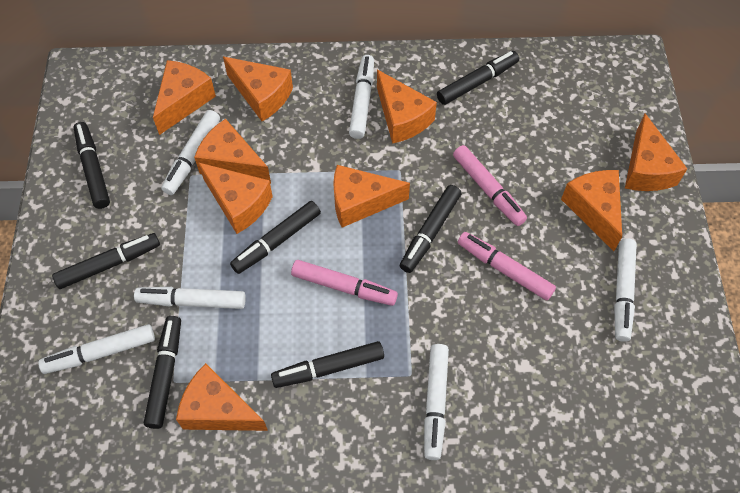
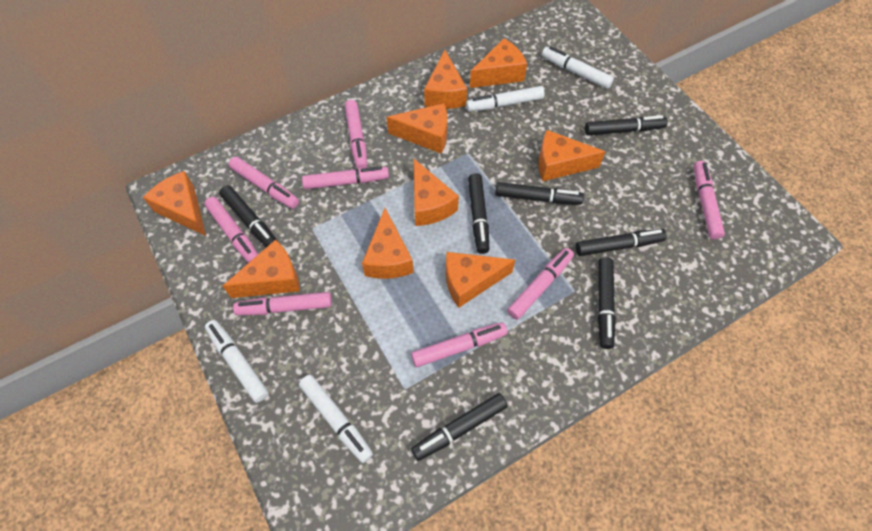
pink marker: [291,260,398,306] [453,145,527,226] [458,232,556,300] = 3 -> [204,197,258,263] [229,157,299,209] [233,292,332,316] [302,166,389,189] [345,100,367,169] [411,322,507,367] [507,248,574,320] [694,161,725,239] = 8
white marker: [38,324,155,374] [134,287,246,309] [161,110,220,195] [349,55,374,139] [424,344,449,460] [614,238,637,342] = 6 -> [205,320,269,403] [299,375,373,463] [466,86,545,112] [542,46,614,89] = 4

